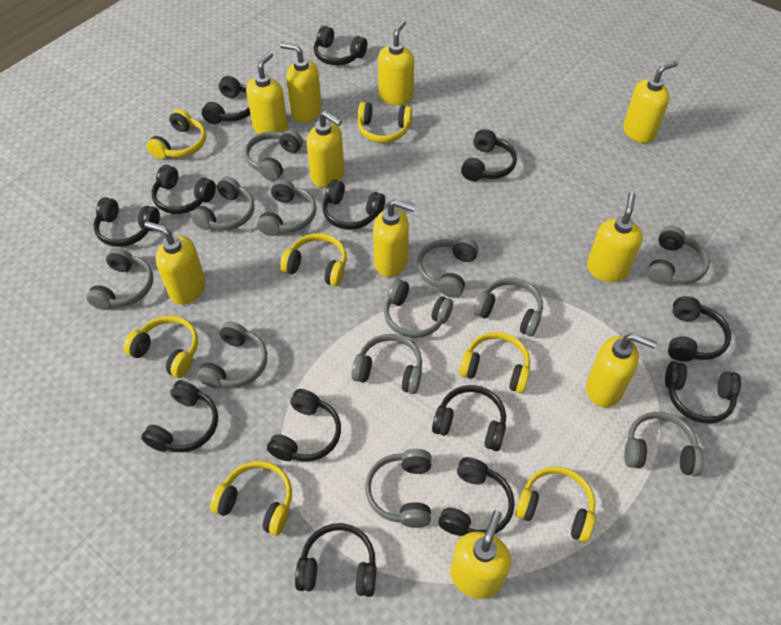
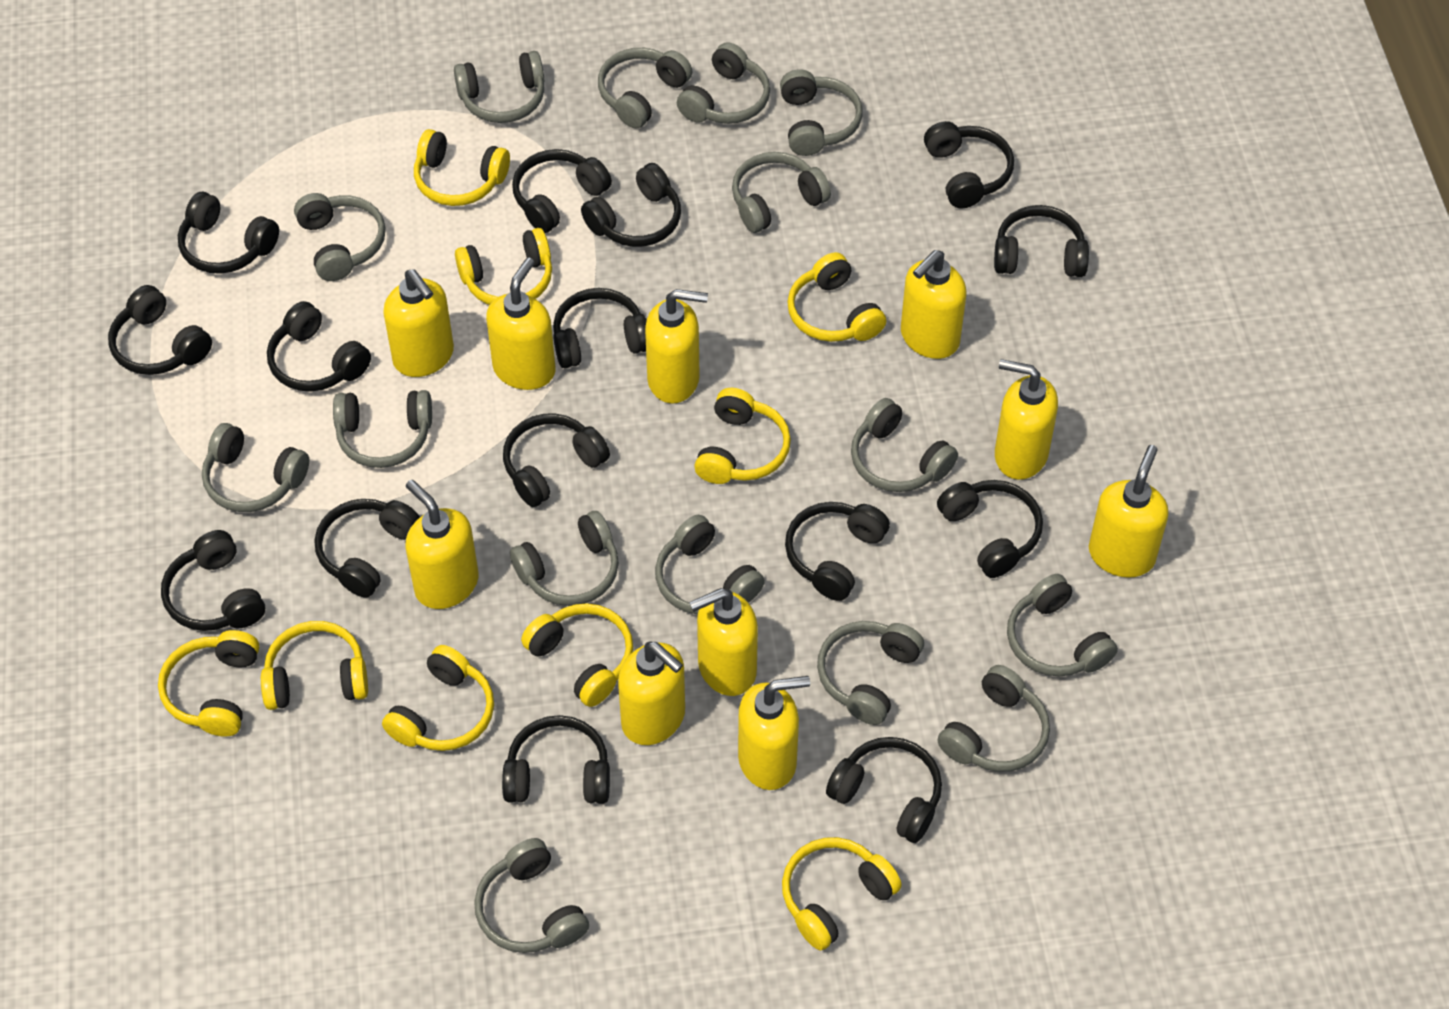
black headphones: [93,197,160,247] [141,380,218,452] [152,165,216,214] [202,76,250,125] [267,389,341,462] [295,523,376,597] [314,26,368,65] [323,180,385,230] [432,385,506,451] [438,457,515,536] [461,129,517,181] [665,361,741,424] [668,296,731,362] = 13 -> [108,285,212,375] [161,530,265,631] [178,192,279,274] [267,301,371,392] [315,499,420,598] [502,715,610,804] [503,413,610,507] [512,149,612,233] [553,288,647,368] [581,163,681,247] [785,502,890,601] [826,737,942,843] [924,121,1014,209] [937,480,1043,578] [994,205,1089,277] = 15
grey headphones: [86,248,153,310] [191,176,255,230] [196,321,267,388] [244,130,303,181] [257,179,316,236] [351,334,422,394] [365,449,431,528] [384,279,453,338] [417,238,479,298] [474,278,543,337] [624,412,704,476] [647,226,710,285] = 12 -> [202,423,309,512] [294,193,386,281] [333,390,432,468] [454,51,544,123] [474,838,589,953] [510,511,619,606] [598,48,692,129] [655,515,765,614] [677,42,770,124] [732,152,831,233] [780,69,862,156] [817,621,924,725] [851,398,958,492] [938,665,1050,772] [1007,574,1118,677] = 15
yellow headphones: [123,316,198,378] [147,109,206,159] [210,461,292,535] [280,233,347,286] [358,102,412,143] [459,332,530,393] [515,467,596,542] = 7 -> [158,630,259,737] [261,621,368,710] [382,645,494,751] [414,129,510,206] [455,228,552,305] [521,603,633,707] [694,388,791,484] [782,837,902,950] [787,252,886,342] = 9

